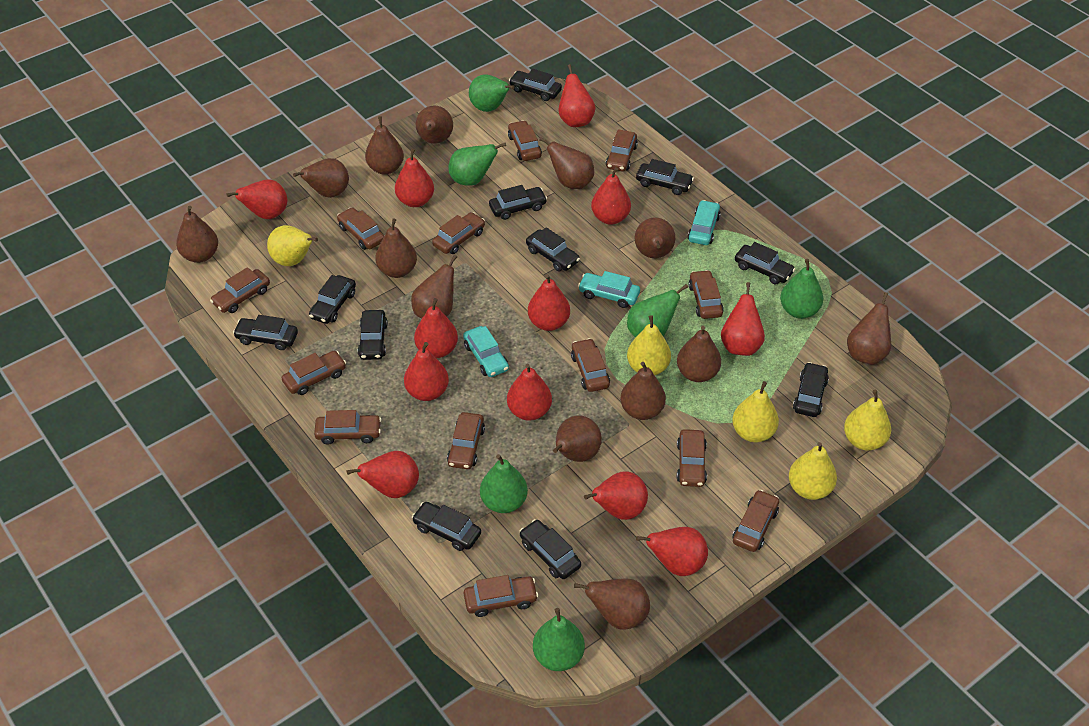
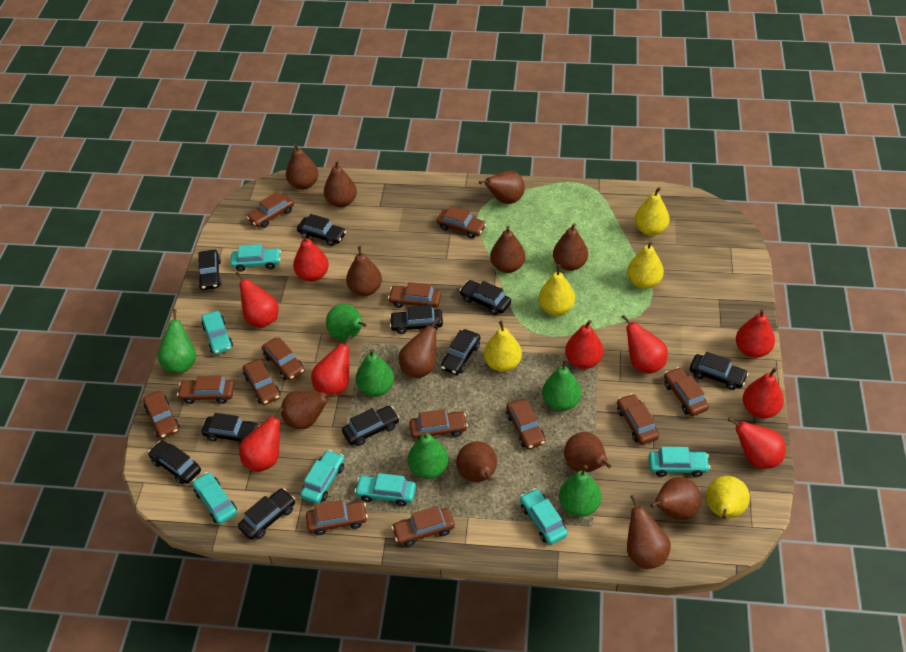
black car: [233,315,298,350] [309,275,356,324] [358,310,388,360] [412,502,481,551] [489,185,547,220] [509,69,562,101] [519,519,581,579] [526,227,580,271] [636,159,694,195] [735,242,795,284] [793,362,829,417] = 11 -> [148,441,201,484] [198,250,222,290] [201,413,260,444] [238,488,295,540] [297,214,346,246] [342,406,400,446] [389,305,443,334] [441,329,480,375] [459,280,511,315] [690,352,749,390] = 10
brown pear: [176,206,218,263] [293,158,349,198] [365,116,404,175] [375,218,417,278] [411,254,457,319] [416,106,453,144] [539,137,594,189] [553,415,602,462] [574,578,650,630] [620,362,666,420] [634,218,675,258] [677,326,721,382] [847,292,891,365] = 13 -> [281,391,336,429] [286,144,318,190] [324,160,357,207] [346,246,382,296] [399,317,439,378] [456,441,497,482] [479,171,525,204] [490,226,525,273] [553,223,588,271] [564,432,611,473] [627,494,671,569] [650,477,701,520] = 12
red pear: [226,179,287,219] [347,451,419,498] [395,149,434,207] [404,342,449,401] [414,298,458,358] [507,364,552,421] [528,274,570,331] [558,64,595,127] [584,471,648,520] [591,167,631,225] [636,527,708,576] [721,282,765,356] = 12 -> [236,271,279,328] [239,407,284,472] [293,234,329,282] [311,335,352,395] [565,320,603,369] [622,315,668,374] [728,417,786,469] [736,309,775,358] [743,367,784,419] = 9
turquoise car: [463,326,509,377] [578,271,640,308] [687,200,721,245] = 3 -> [192,472,237,524] [201,311,233,355] [230,244,281,271] [300,450,344,504] [354,473,416,506] [520,488,568,545] [649,447,710,477] = 7

